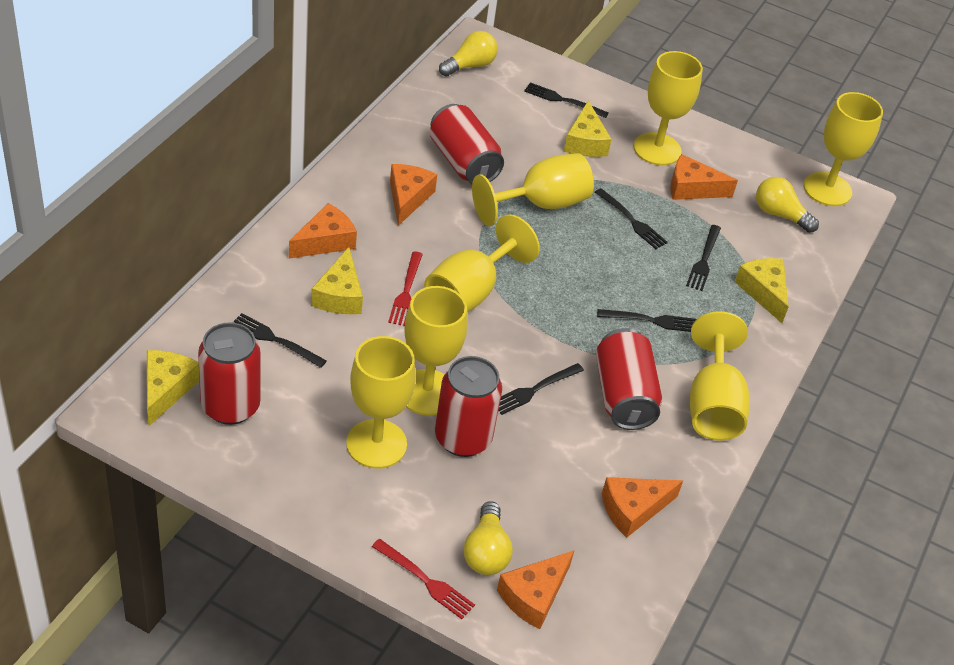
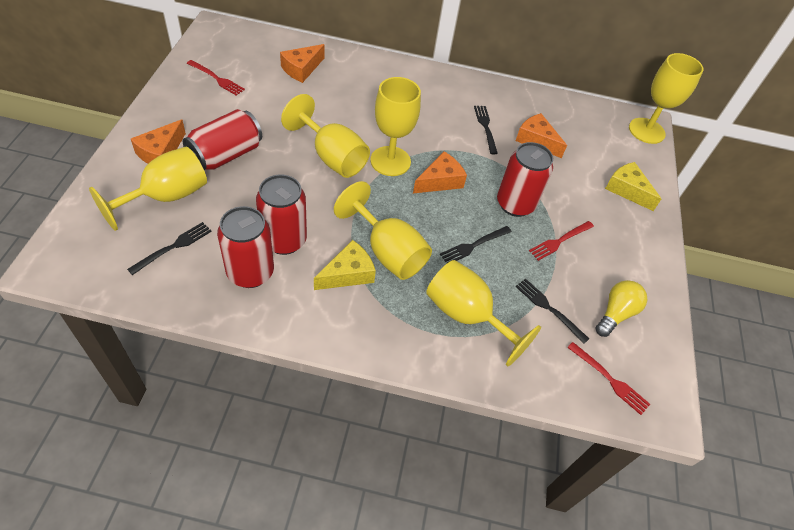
black fork: [232,313,327,368] [498,363,584,415] [524,82,609,118] [595,188,668,249] [597,309,696,332] [686,225,721,291] = 6 -> [127,222,212,275] [440,226,512,263] [474,106,498,154] [515,278,589,344] = 4
orange cheese: [289,203,357,258] [390,164,437,226] [497,550,575,629] [602,477,683,538] [670,154,738,200] = 5 -> [131,119,186,164] [280,44,325,83] [413,151,467,193] [516,113,567,158] = 4
red fork: [372,539,475,619] [388,251,423,326] = 2 -> [187,60,245,96] [529,221,594,261] [567,342,650,415] = 3
yellow cheese: [147,350,200,426] [311,247,363,314] [564,101,612,157] [734,258,789,323] = 4 -> [314,240,376,290] [605,162,661,211] = 2
yellow goblet: [346,336,416,469] [405,286,467,415] [424,214,540,312] [472,153,594,226] [634,51,703,166] [690,311,750,441] [804,92,883,206] = 7 -> [89,147,207,231] [281,94,370,178] [334,181,432,280] [370,77,421,176] [426,260,541,366] [629,53,704,144] = 6
yellow light bulb: [439,31,498,77] [464,501,513,575] [756,177,819,233] = 3 -> [595,280,647,337] = 1

